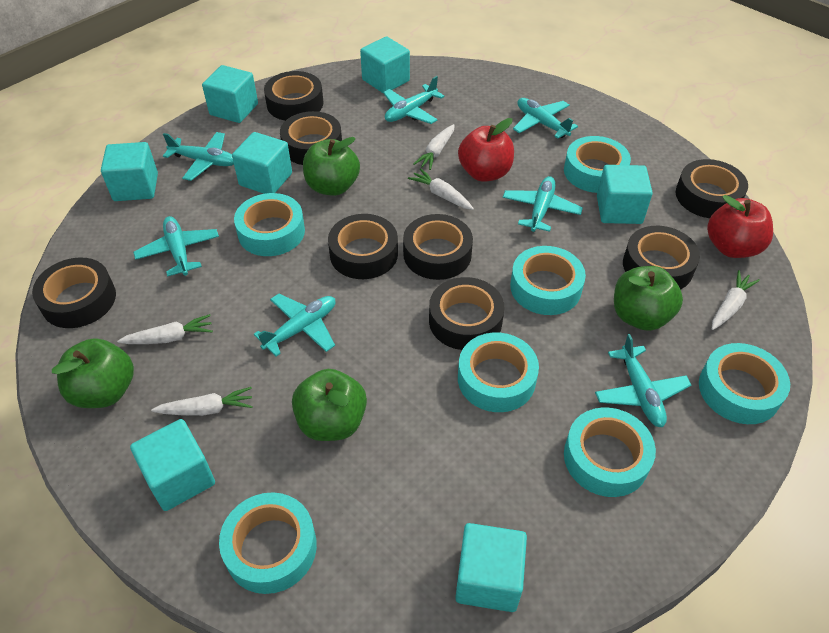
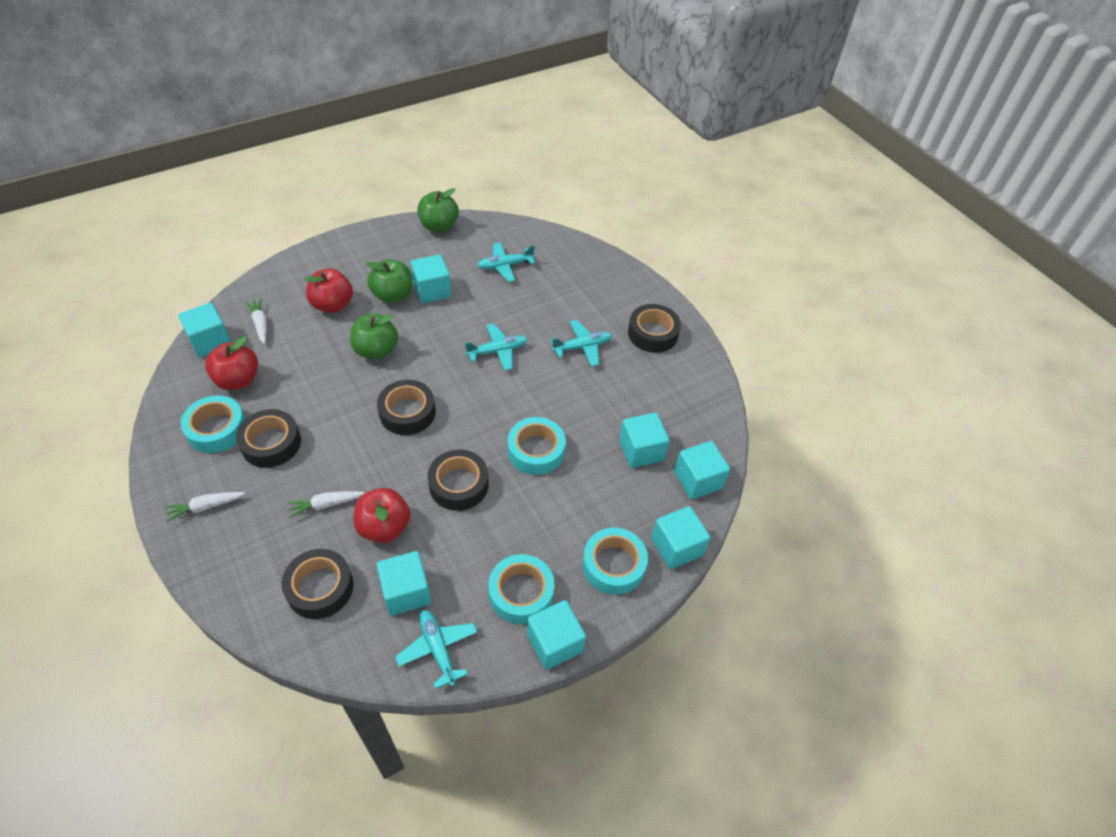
black tape: [32,258,116,328] [264,71,323,121] [280,111,342,165] [328,214,398,279] [403,214,473,280] [429,277,504,350] [623,226,700,289] [676,159,748,218] = 8 -> [236,409,301,468] [282,549,354,619] [377,380,436,435] [427,450,489,511] [628,304,681,353] = 5
green apple: [52,338,134,408] [292,369,367,441] [303,137,360,196] [614,266,683,331] = 4 -> [350,313,398,360] [365,259,413,303] [417,188,459,232] = 3
red apple: [458,118,514,182] [707,195,773,258] = 2 -> [205,336,258,390] [304,268,353,313] [353,488,411,543] = 3
turquoise plane: [133,216,219,277] [163,132,234,181] [254,294,336,357] [383,76,445,124] [503,176,583,232] [513,98,578,139] [595,334,691,427] = 7 -> [395,610,477,689] [465,323,528,371] [477,242,535,282] [550,320,612,367] = 4
turquoise tape: [219,492,317,594] [234,193,305,256] [458,332,539,412] [510,246,586,315] [564,136,631,193] [564,407,656,497] [699,343,790,424] = 7 -> [181,395,245,453] [488,554,554,624] [508,417,566,475] [583,528,648,595] = 4
white carrot: [117,314,213,344] [151,387,253,416] [408,168,474,210] [413,124,455,170] [712,270,760,330] = 5 -> [165,492,245,522] [245,298,267,344] [287,491,365,518] = 3

